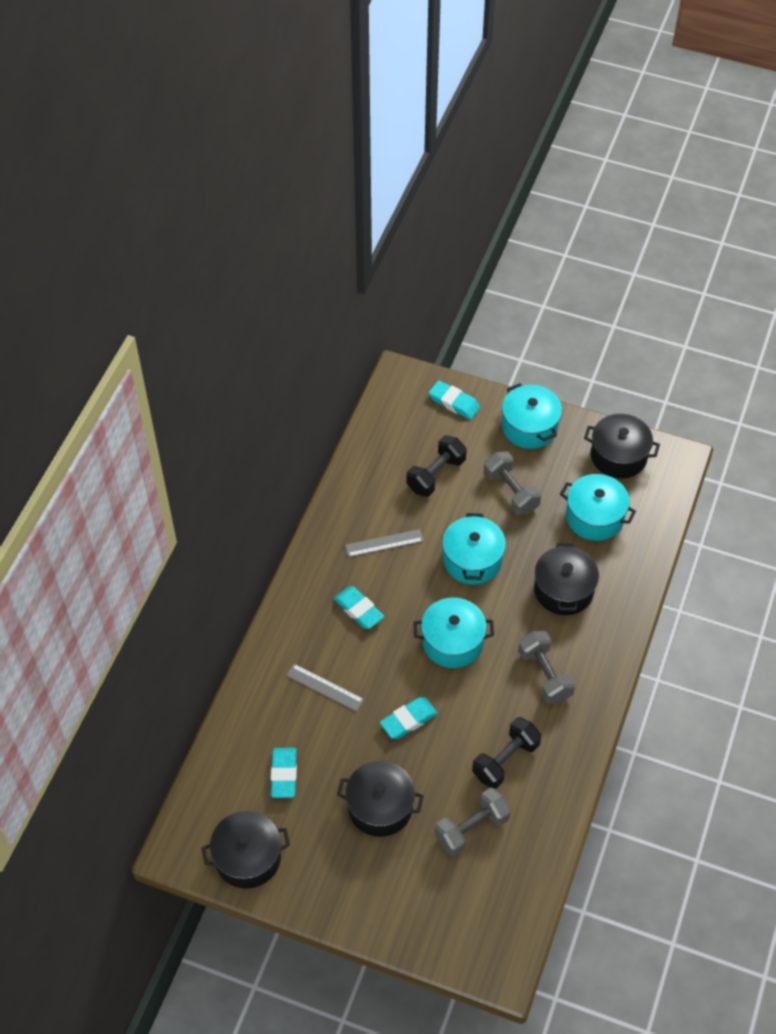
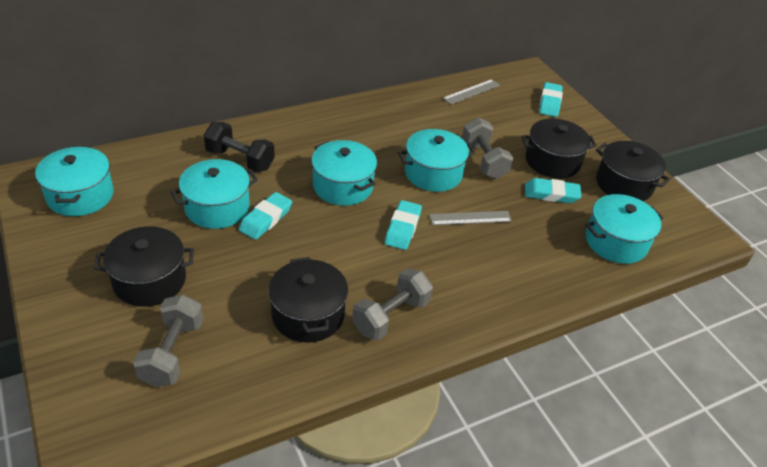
black dumbbell: [407,435,467,497] [472,717,541,789] = 2 -> [204,122,275,172] = 1
turquoise pot: [413,597,494,668] [442,513,506,584] [502,383,562,449] [560,474,636,541] = 4 -> [35,146,114,216] [171,159,258,229] [311,140,377,206] [398,129,475,192] [585,194,663,264] = 5

